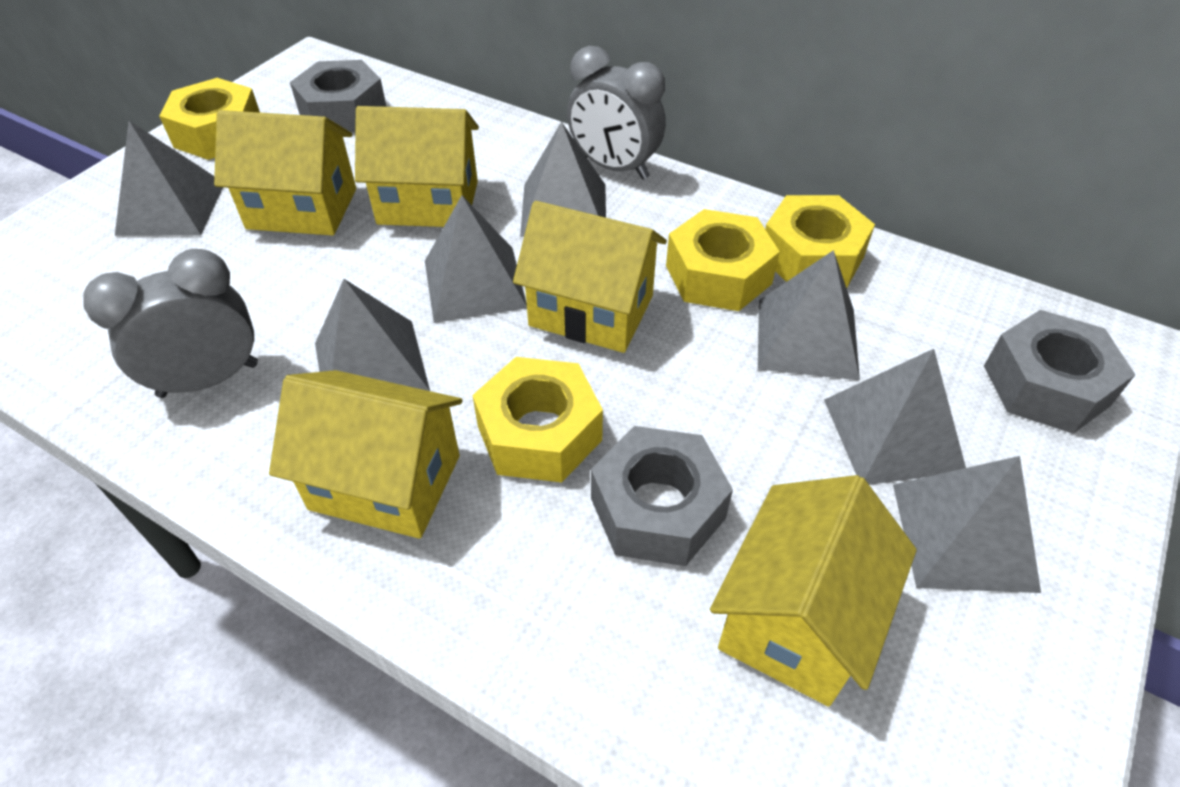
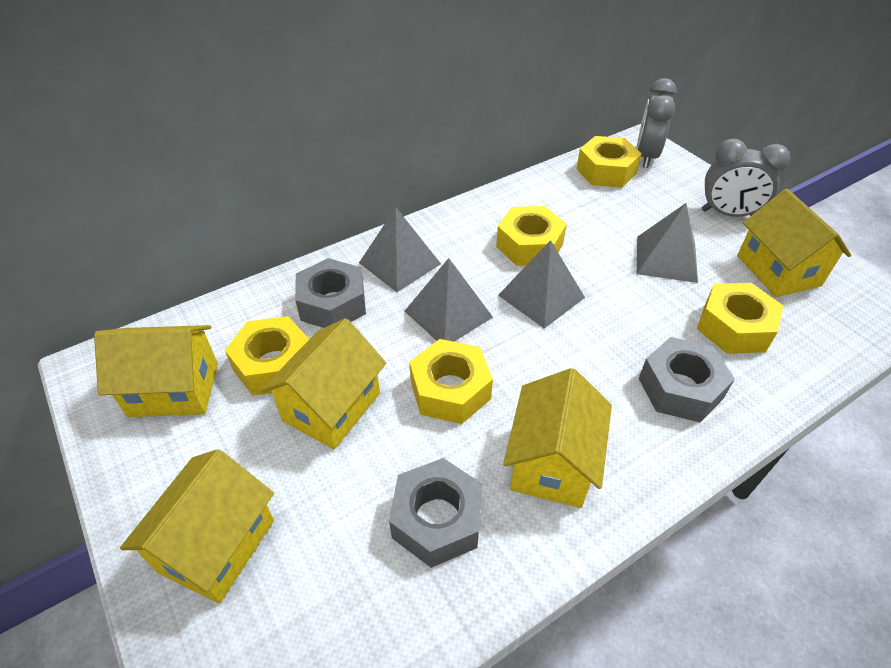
grey pyramid: [115,121,223,236] [315,279,430,391] [425,195,527,323] [520,122,606,237] [758,250,860,380] [824,349,966,485] [893,456,1041,593] = 7 -> [359,208,441,292] [405,258,493,342] [498,240,585,329] [637,203,698,283] = 4
yellow nut: [159,78,260,160] [472,357,603,482] [666,209,780,311] [765,195,875,288] = 4 -> [225,316,309,396] [409,339,493,424] [496,206,567,266] [576,136,642,188] [697,283,783,354] = 5

